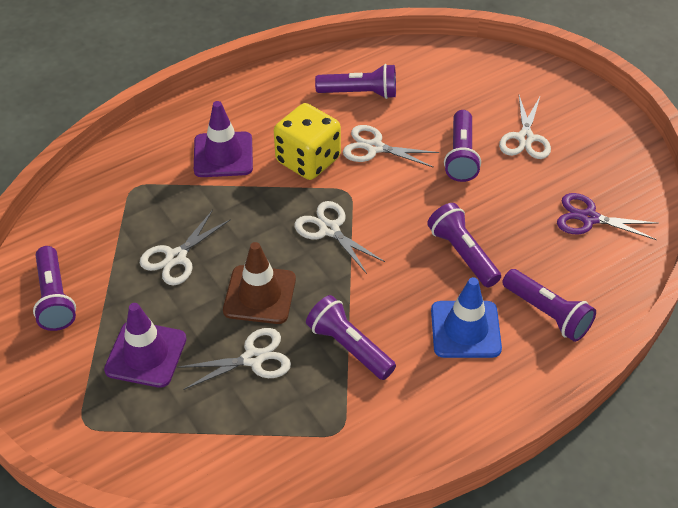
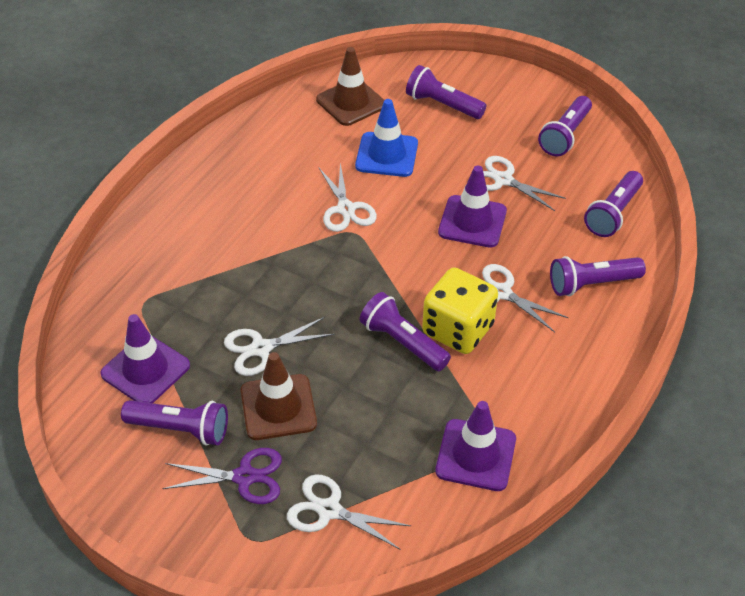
brown traffic cone: [223,242,296,324] = 1 -> [241,352,317,440] [316,47,384,126] = 2
purple traffic cone: [104,303,187,388] [194,101,253,177] = 2 -> [100,314,190,403] [435,401,516,491] [438,166,507,248] = 3

